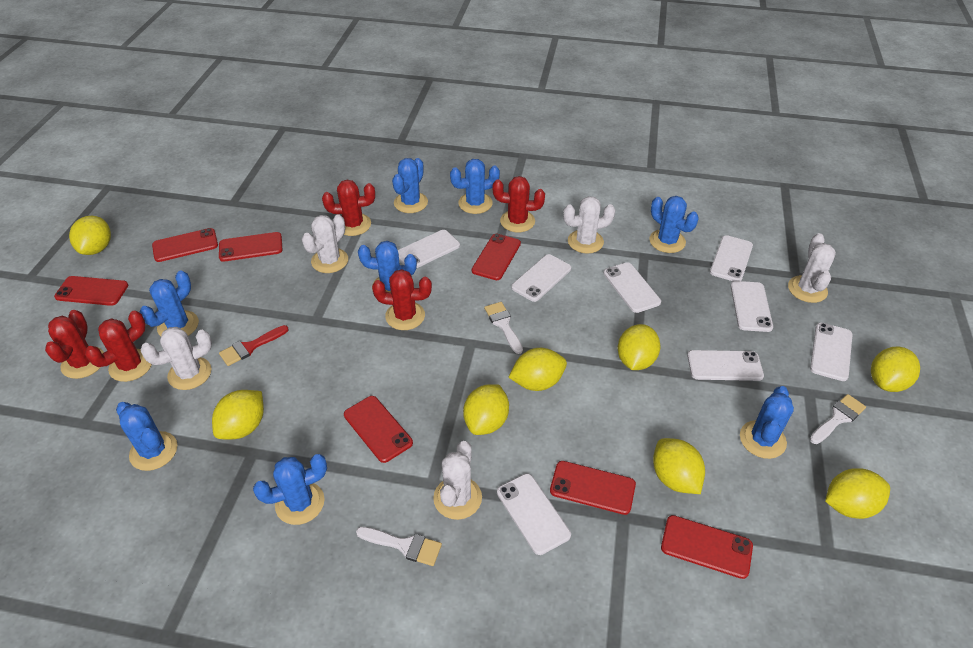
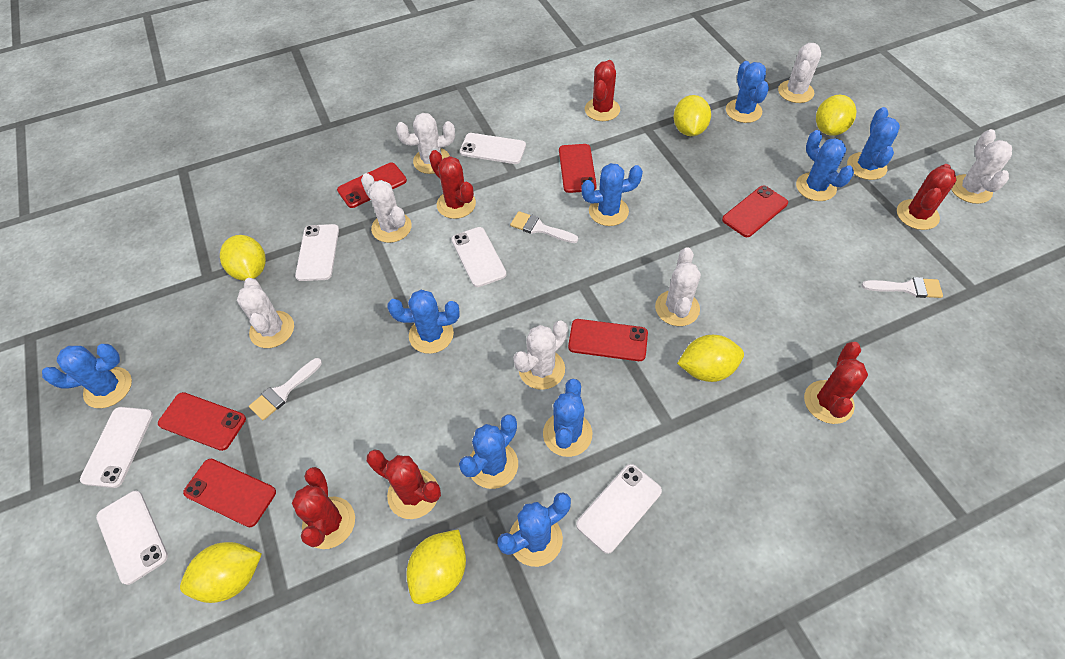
blue cactus: [116,402,177,471] [140,271,199,336] [253,454,327,525] [358,241,417,292] [392,158,428,213] [450,159,500,214] [649,196,699,253] [740,386,794,459] = 8 -> [42,344,132,408] [387,290,459,354] [459,415,518,489] [497,492,571,567] [543,379,592,457] [581,163,643,226] [726,61,769,123] [796,130,854,201] [847,107,900,180] = 9
red brush: [219,325,289,366] = 1 -> none = 0
red cactus: [45,310,104,379] [85,311,152,382] [322,180,375,236] [372,269,432,330] [493,176,545,232] = 5 -> [292,467,355,549] [366,449,441,519] [429,150,476,219] [585,60,620,121] [804,342,868,424] [897,164,956,230] = 6
red phone: [54,276,128,306] [152,228,218,262] [219,232,282,262] [344,396,413,463] [472,234,521,280] [550,461,636,515] [661,515,753,579] = 7 -> [158,392,246,451] [183,459,276,527] [337,163,407,208] [559,144,597,193] [568,319,648,361] [722,185,788,237] = 6
white cactus: [141,327,212,390] [302,214,348,273] [433,441,482,520] [563,196,615,254] [788,233,836,303] = 5 -> [237,278,294,348] [361,173,412,243] [396,113,455,174] [513,320,568,390] [655,247,701,326] [778,43,821,103] [951,129,1012,204] = 7
white phone: [398,230,460,268] [497,473,571,555] [511,254,571,302] [603,262,661,313] [687,350,764,381] [710,235,753,281] [731,281,773,332] [810,323,853,381] = 8 -> [80,407,153,488] [96,491,168,585] [295,224,339,281] [451,227,507,287] [460,133,526,164] [576,464,662,554] = 6
yellow lemon: [69,216,111,255] [212,390,264,440] [463,384,509,435] [508,348,567,391] [618,324,660,370] [653,438,705,494] [825,468,890,519] [871,347,920,392] = 8 -> [180,542,262,603] [220,235,266,281] [407,529,466,604] [674,95,711,136] [677,335,744,382] [816,95,856,136] = 6

